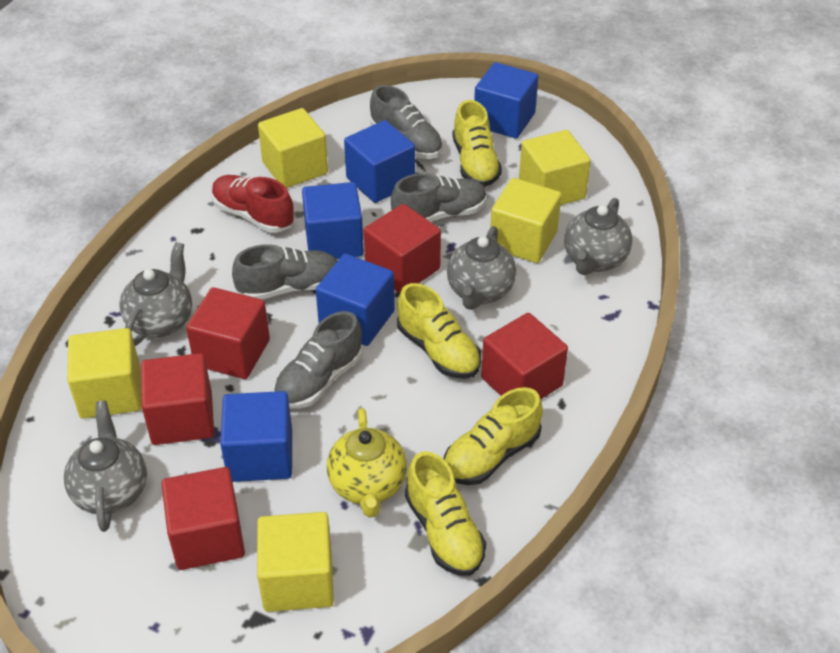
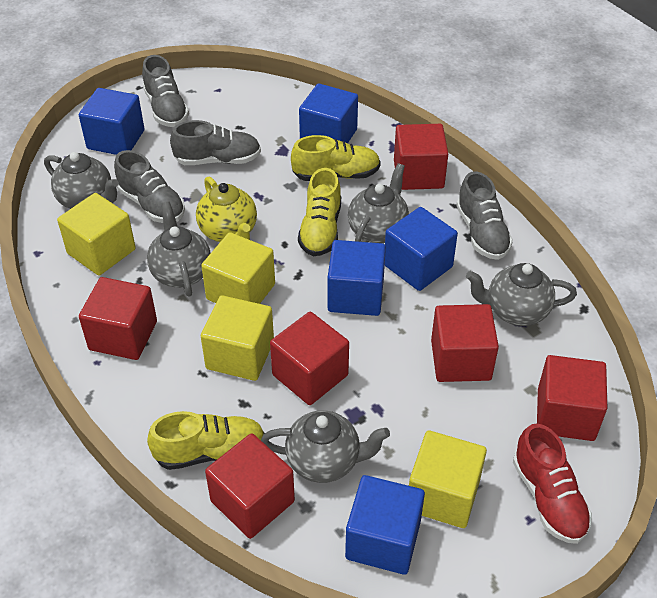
grey teapot: [64,400,147,532] [119,242,192,346] [447,226,516,310] [564,198,632,275] = 4 -> [44,152,119,209] [147,202,211,297] [261,410,390,483] [348,163,409,243] [466,263,577,326] = 5
red cube: [141,353,214,445] [161,467,245,570] [186,287,270,379] [363,204,441,293] [481,313,568,399] = 5 -> [79,277,157,360] [205,433,295,539] [270,312,349,405] [394,124,448,190] [431,304,499,382] [537,355,607,441] = 6
yellow cube: [67,328,142,419] [257,512,334,612] [258,108,328,188] [490,178,562,263] [519,130,591,205] = 5 -> [57,193,136,275] [201,232,275,304] [201,295,274,381] [409,430,487,528] = 4
yellow shoe: [397,283,481,379] [405,451,486,576] [444,387,543,485] [452,100,502,187] = 4 -> [147,411,265,470] [291,135,381,181] [298,168,341,256] = 3

